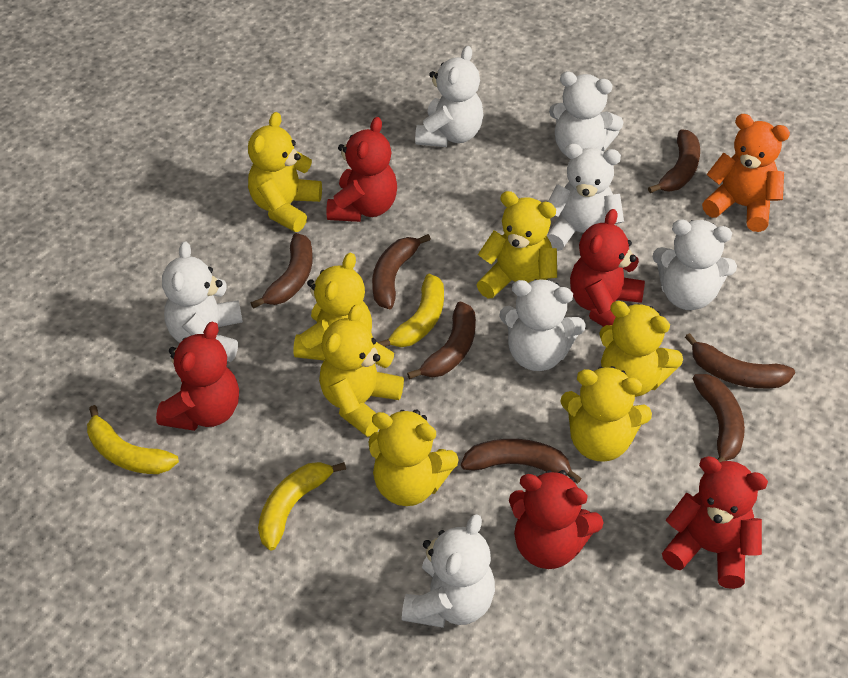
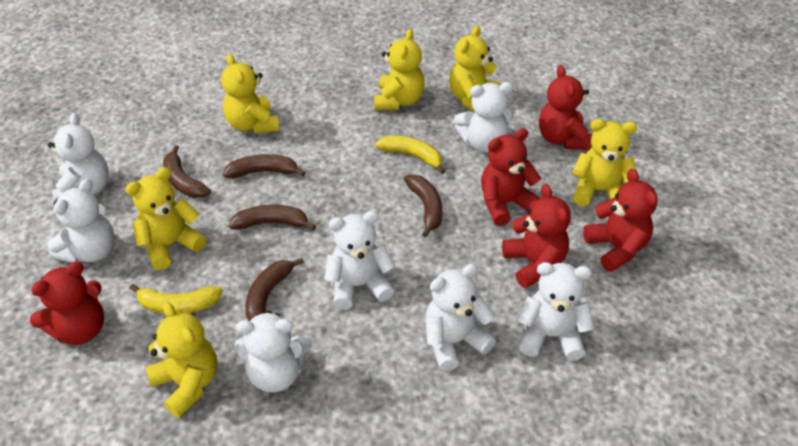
brown banana: [251,233,313,309] [372,234,431,309] [407,301,476,379] [461,439,582,484] [648,129,700,193] [685,333,795,388] [692,374,745,462] = 7 -> [163,145,211,198] [223,154,305,178] [229,205,316,230] [245,258,304,321] [404,174,442,237] = 5
orange teddy bear: [702,114,790,232] = 1 -> none = 0
yellow banana: [87,405,179,474] [258,462,346,551] [377,274,444,347] = 3 -> [130,284,223,314] [375,135,445,174] = 2
yellow teddy bear: [248,112,322,232] [293,253,372,360] [319,304,404,437] [369,410,459,506] [477,191,557,298] [560,366,652,462] [599,301,683,397] = 7 -> [125,167,206,270] [146,302,217,418] [221,54,279,134] [374,29,425,110] [449,25,501,112] [572,119,637,206] = 6

